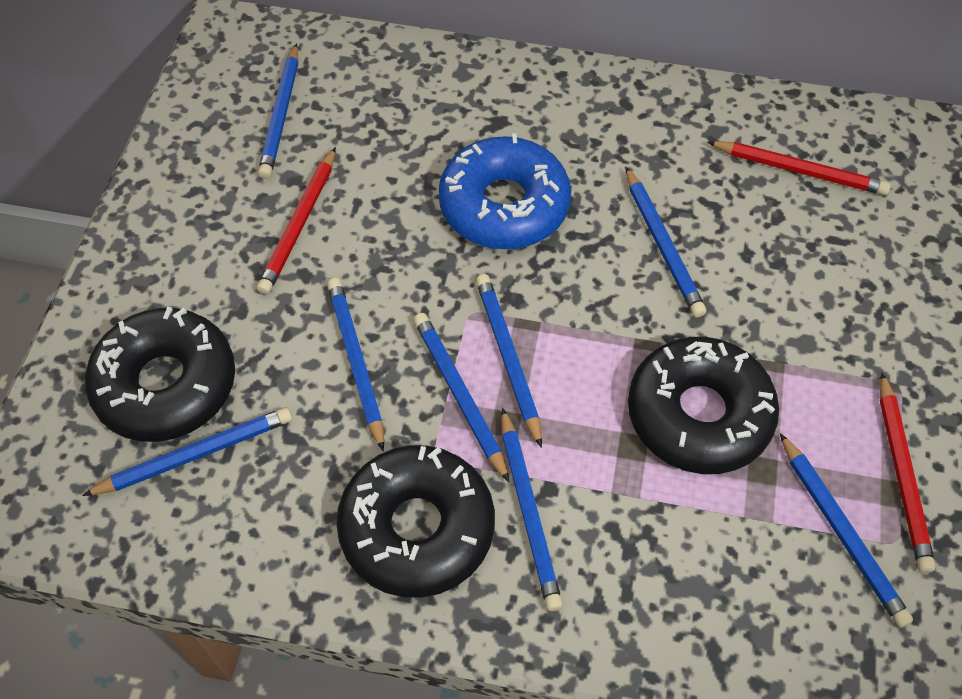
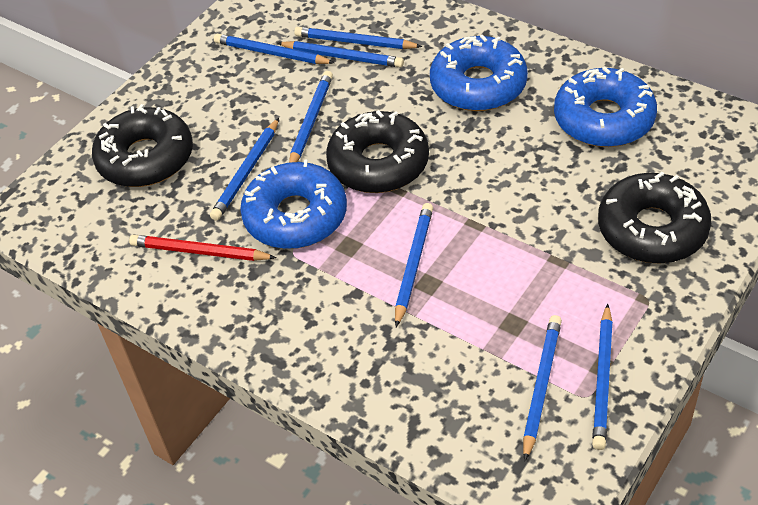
blue donut: [438,133,571,249] = 1 -> [240,159,347,249] [430,35,528,111] [554,67,657,147] = 3
red pencil: [257,147,336,295] [707,141,891,195] [880,372,936,573] = 3 -> [129,235,277,261] = 1

